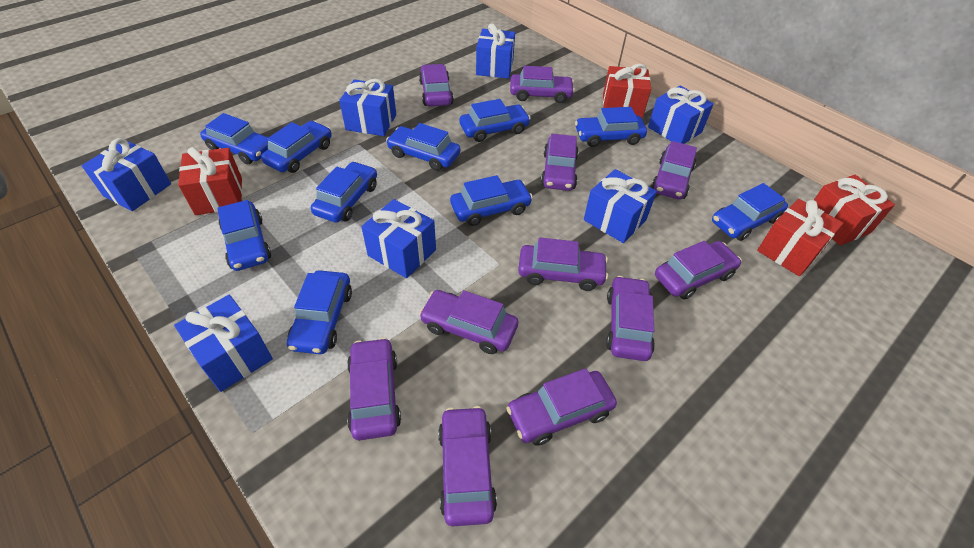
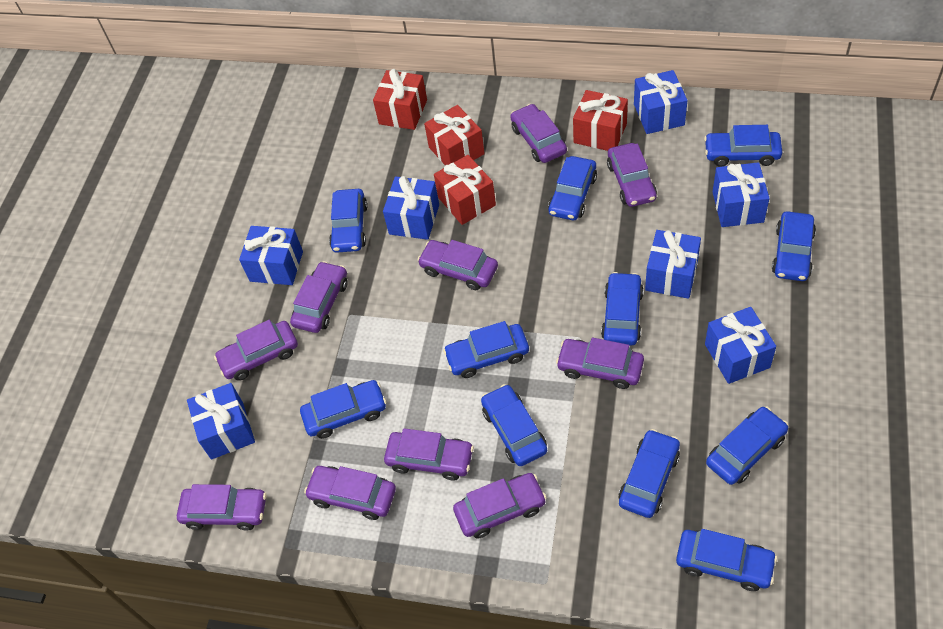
blue car: [200,113,269,164] [217,200,271,271] [261,121,332,173] [287,270,352,354] [311,162,377,223] [386,123,460,171] [450,175,533,226] [460,99,531,142] [575,107,647,147] [712,183,788,241] = 10 -> [300,380,387,439] [329,189,368,253] [443,321,529,378] [481,384,547,466] [548,156,597,220] [601,272,644,346] [618,429,680,518] [676,529,777,591] [704,125,782,167] [706,407,788,485] [772,211,816,281] = 11
purple car: [347,337,401,440] [419,64,454,106] [419,290,518,354] [438,406,497,526] [507,368,617,446] [510,66,575,103] [518,237,608,291] [541,134,579,191] [606,276,655,361] [651,141,697,200] [655,241,741,300] = 11 -> [177,484,266,531] [214,320,298,381] [290,261,348,333] [304,466,396,520] [384,428,474,481] [418,240,498,290] [453,473,547,539] [510,104,567,163] [556,338,644,389] [607,143,657,207] = 10

